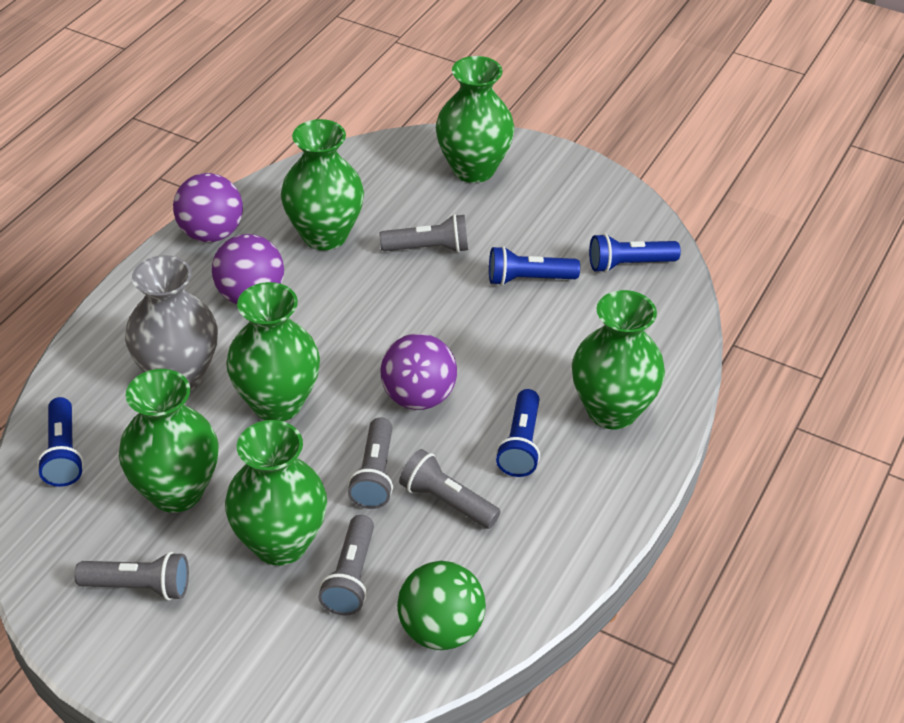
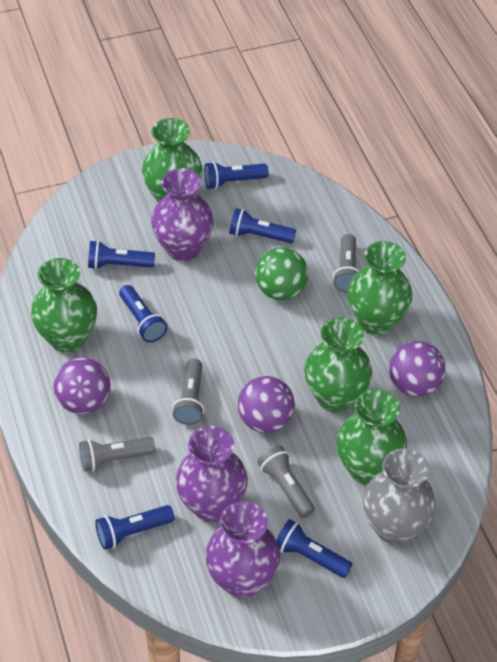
blue flashlight: [37,397,84,487] [489,246,580,286] [496,389,540,477] [589,233,681,273] = 4 -> [88,240,155,269] [95,505,174,550] [119,285,167,343] [204,161,269,189] [229,208,296,243] [276,519,352,578] = 6
green vase: [119,369,219,513] [225,420,327,566] [226,282,320,421] [281,119,364,250] [436,56,515,183] [572,290,665,429] = 6 -> [31,258,97,353] [142,118,202,202] [304,317,372,412] [336,389,407,485] [347,241,413,335] = 5
grey flashlight: [74,552,189,600] [318,515,374,616] [348,417,393,509] [379,214,468,253] [399,449,501,529] = 5 -> [79,437,155,472] [172,358,204,425] [257,446,315,518] [333,234,359,293] = 4
purple vase: none = 0 -> [151,168,214,261] [175,426,248,522] [205,501,280,598] = 3

